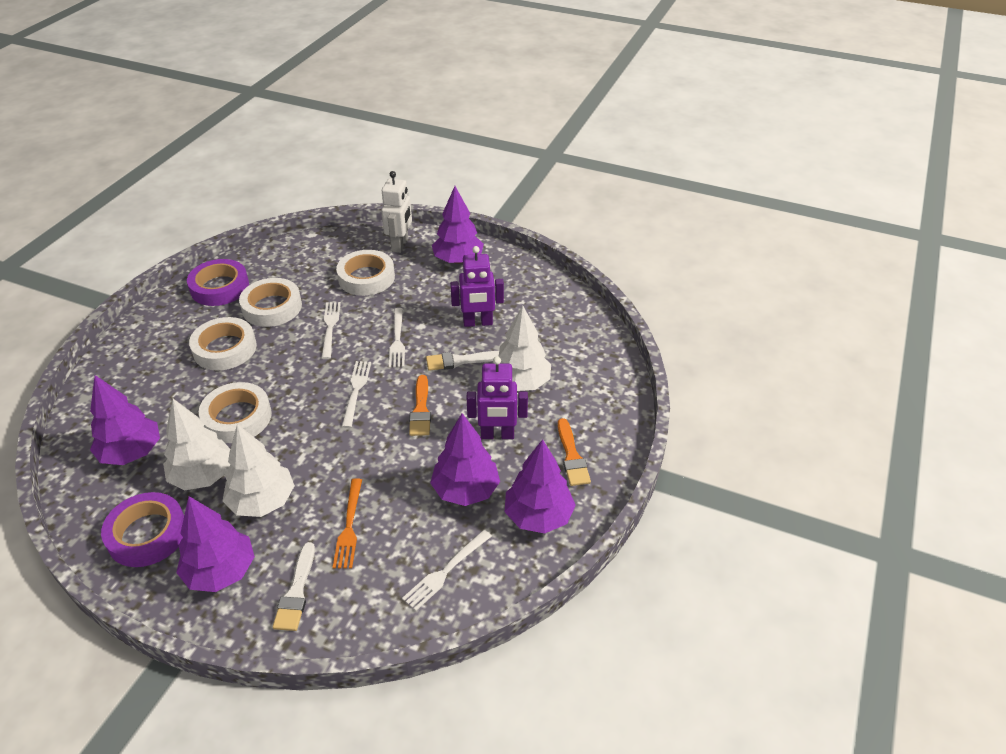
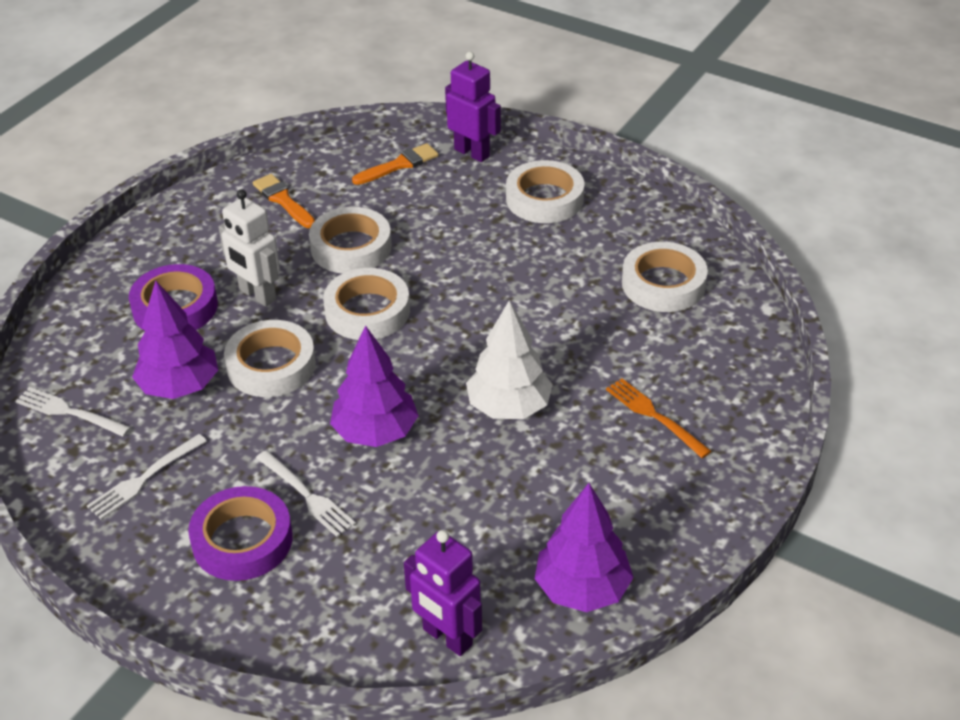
purple tree: [90,375,160,465] [176,496,255,592] [430,413,500,506] [432,186,484,264] [505,439,576,534] = 5 -> [132,280,218,399] [330,325,419,447] [535,483,634,612] = 3
white brush: [273,542,315,631] [426,351,499,371] = 2 -> none = 0
white fork: [321,302,341,359] [342,361,371,428] [389,308,405,368] [402,530,492,611] = 4 -> [15,387,131,437] [87,434,207,520] [256,450,356,537] = 3
white tape: [189,317,257,370] [199,382,272,443] [239,278,302,327] [336,250,395,296] = 4 -> [224,320,316,397] [309,207,392,274] [323,268,410,340] [506,160,584,223] [622,242,708,312] = 5
white tree: [163,399,231,490] [223,424,295,517] [493,306,551,391] = 3 -> [466,300,553,419] = 1

